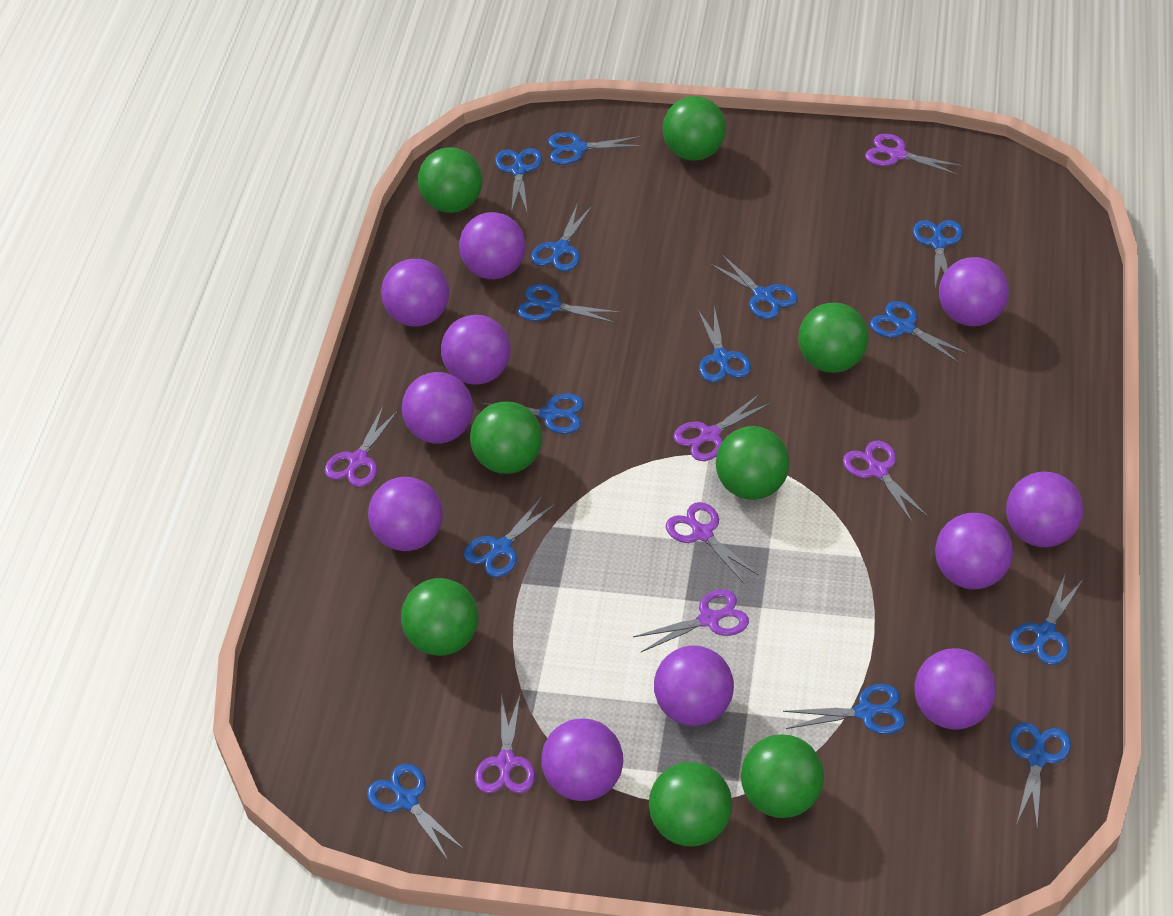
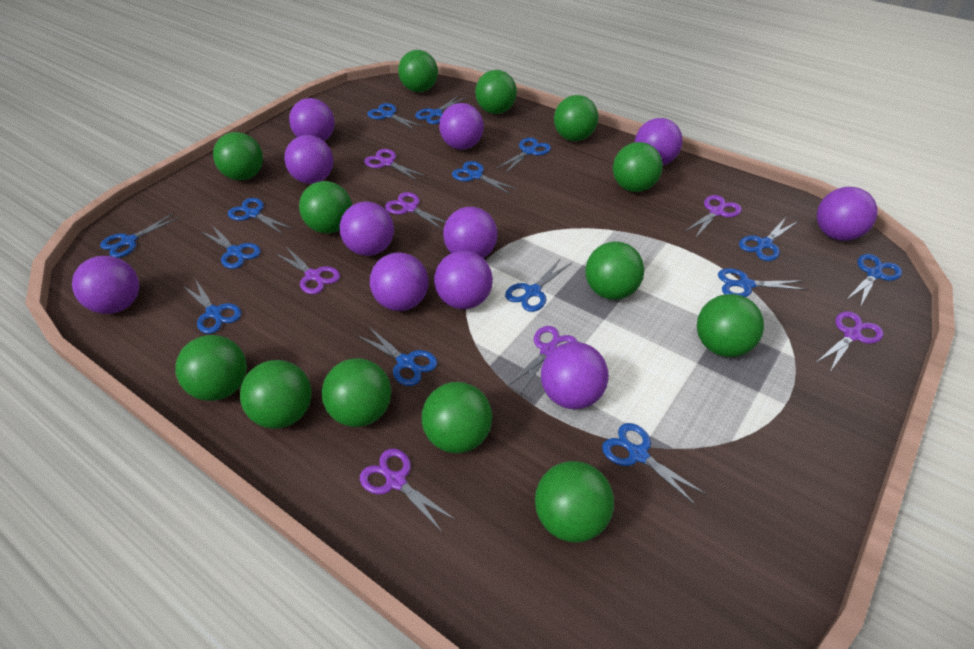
green ball: [401,578,478,656] [418,147,483,213] [470,401,543,474] [649,762,732,847] [662,96,726,161] [716,426,790,500] [741,734,824,818] [798,303,869,373] = 8 -> [175,335,247,401] [213,132,263,180] [240,360,312,429] [299,181,352,234] [322,358,391,427] [398,50,438,92] [422,382,492,453] [475,70,517,114] [535,461,614,543] [554,95,598,141] [585,241,645,300] [613,142,663,192] [697,294,764,357] = 13

